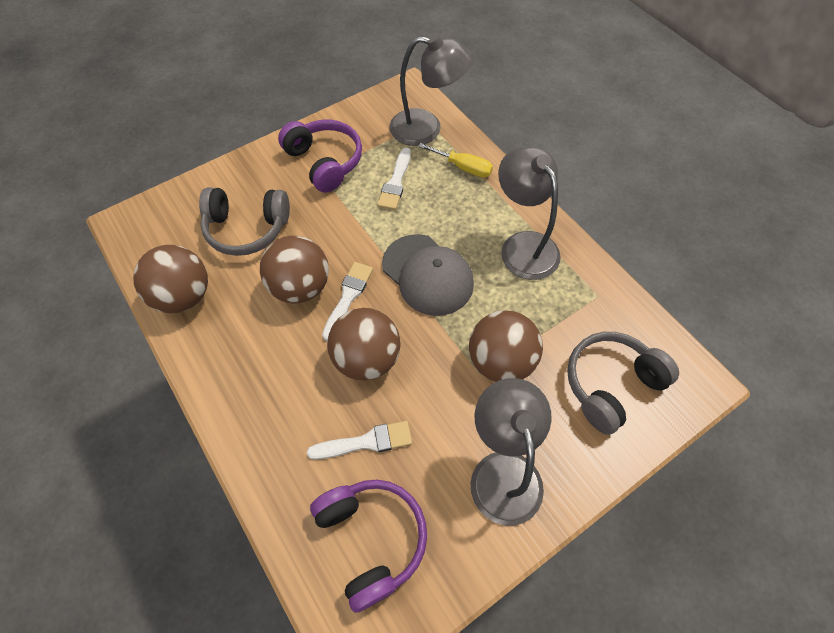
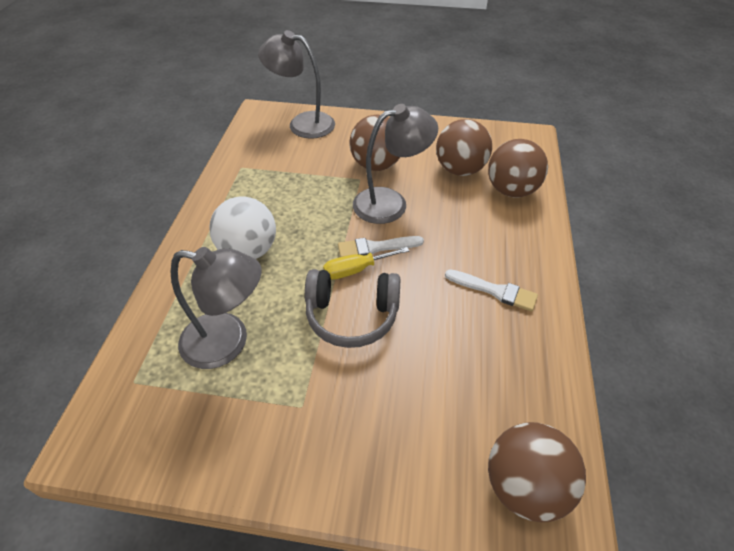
grey cap: [382,234,474,316] = 1 -> none = 0
grey headphones: [199,187,290,256] [567,332,679,435] = 2 -> [305,269,400,348] = 1
purple headphones: [278,120,362,193] [310,480,427,613] = 2 -> none = 0
white ball: none = 0 -> [209,196,276,259] = 1
white brush: [307,421,412,460] [322,262,373,341] [377,148,411,210] = 3 -> [338,236,424,257] [445,269,538,312] = 2

